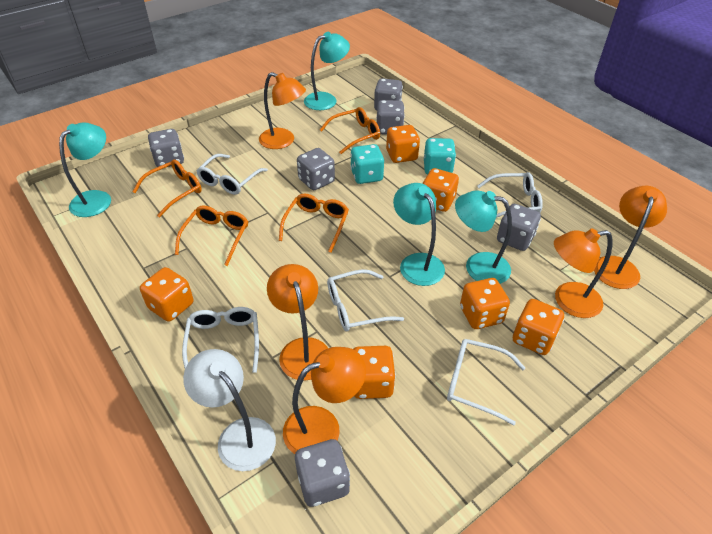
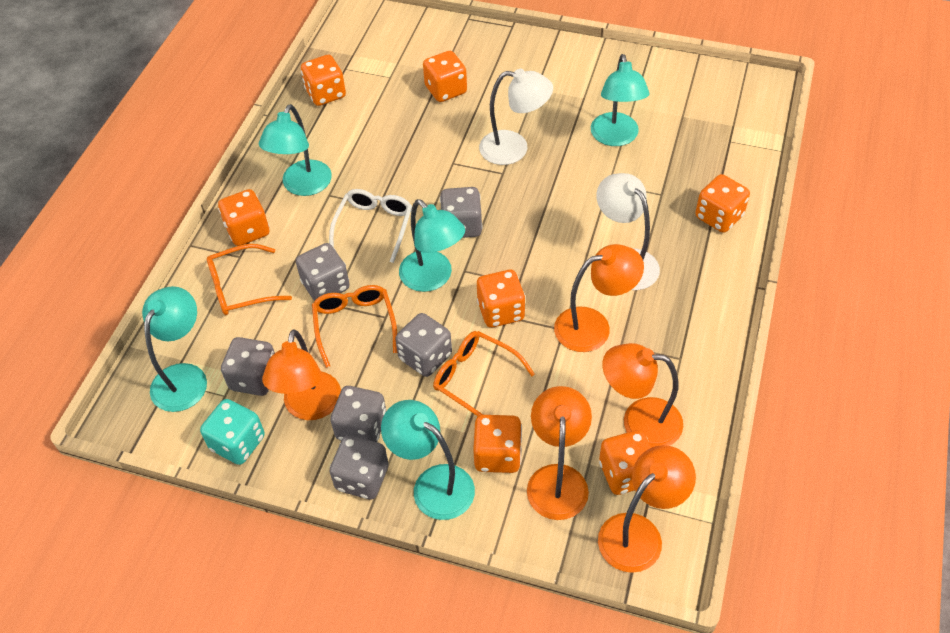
orange dice: [140,267,194,322] [353,346,396,399] [386,125,420,163] [422,168,459,212] [460,278,510,329] [513,299,564,355] = 6 -> [218,189,269,246] [301,55,346,106] [423,51,467,102] [473,415,522,473] [477,270,526,328] [599,430,651,495] [695,174,750,233] = 7
orange glasses: [133,160,202,217] [175,205,248,266] [279,193,349,253] [320,107,380,154] = 4 -> [207,244,292,315] [312,285,398,368] [433,331,535,416] = 3
turquoise dice: [350,144,384,184] [424,138,456,175] = 2 -> [200,399,265,465] = 1
turquoise lamp: [59,122,111,217] [304,32,350,110] [393,183,445,286] [455,190,512,284] = 4 -> [142,286,207,412] [259,104,332,196] [381,400,475,520] [399,199,465,292] [591,54,649,146] = 5
white glasses: [182,307,259,373] [196,154,268,195] [327,269,404,332] [447,339,525,425] [477,172,543,218] = 5 -> [329,189,412,263] = 1
white lamp: [183,349,276,471] = 1 -> [479,69,553,165] [597,173,660,290] = 2

